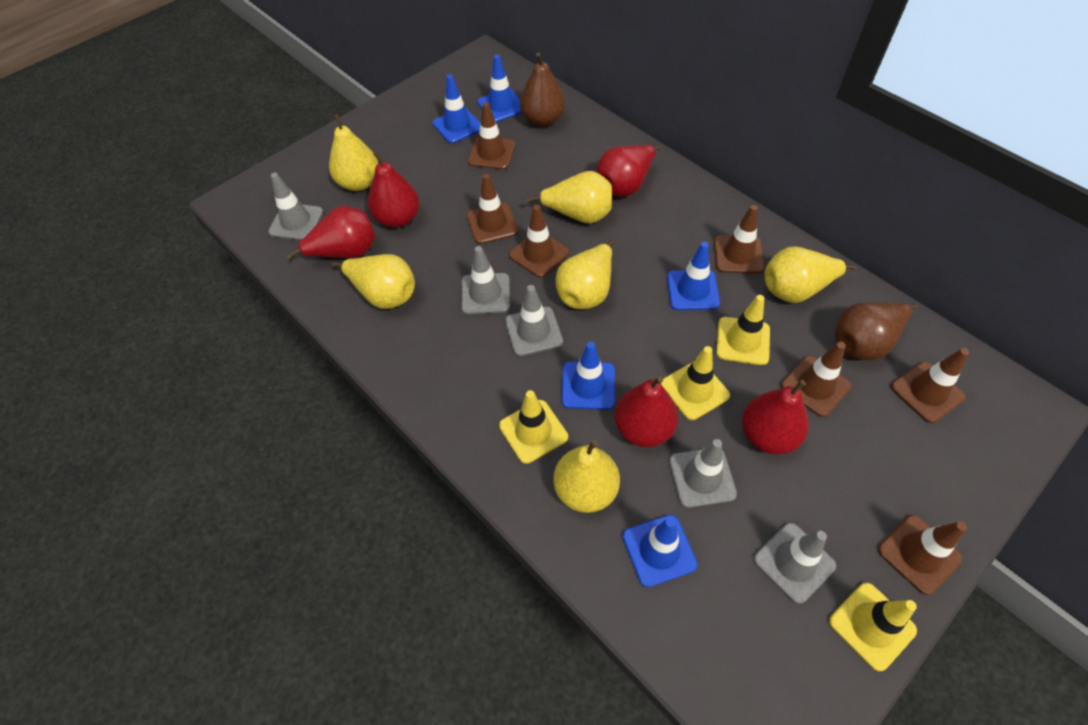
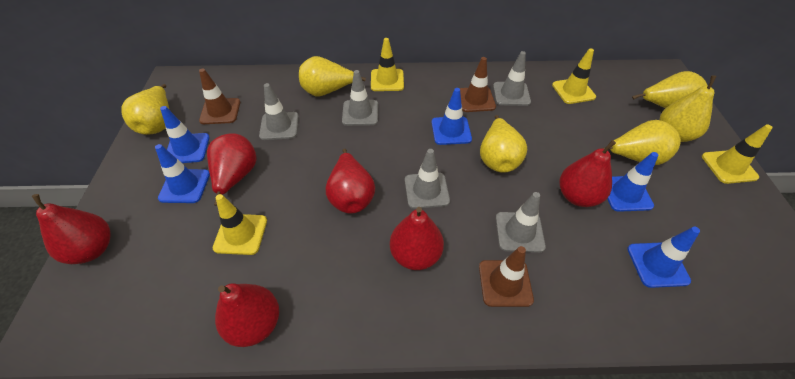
brown pear: [520,52,565,127] [835,302,918,361] = 2 -> none = 0
brown traffic cone: [466,174,518,244] [468,102,515,170] [509,205,569,278] [714,205,765,274] [781,342,852,417] [878,515,967,595] [891,348,969,423] = 7 -> [199,68,240,124] [459,57,496,112] [479,246,534,307] = 3
red pear: [286,206,375,260] [368,151,419,228] [597,145,661,197] [614,376,678,447] [742,380,809,455] = 5 -> [32,194,111,264] [207,133,256,205] [215,283,279,347] [325,148,375,214] [390,207,444,270] [559,140,616,207] = 6

